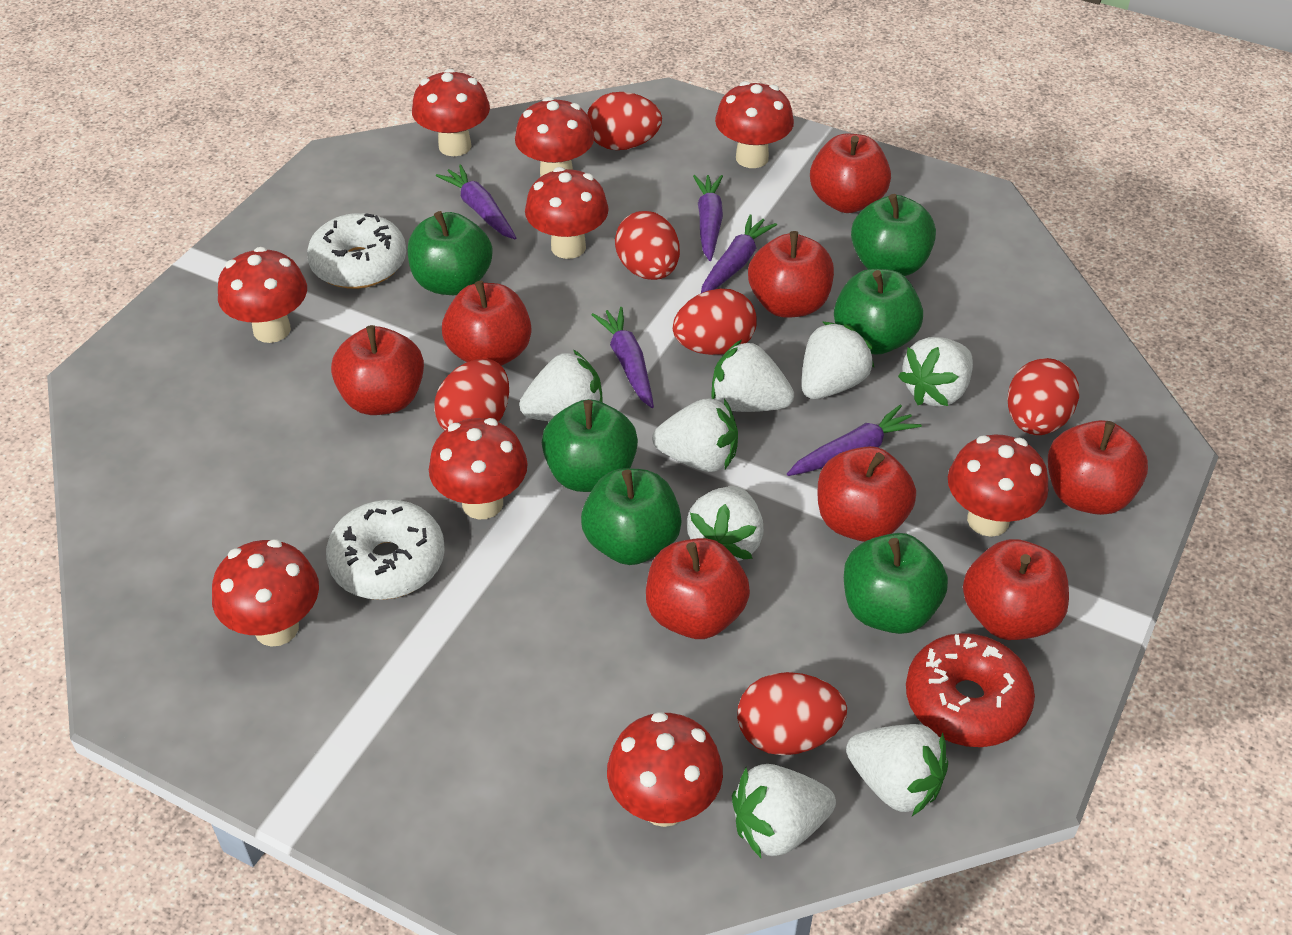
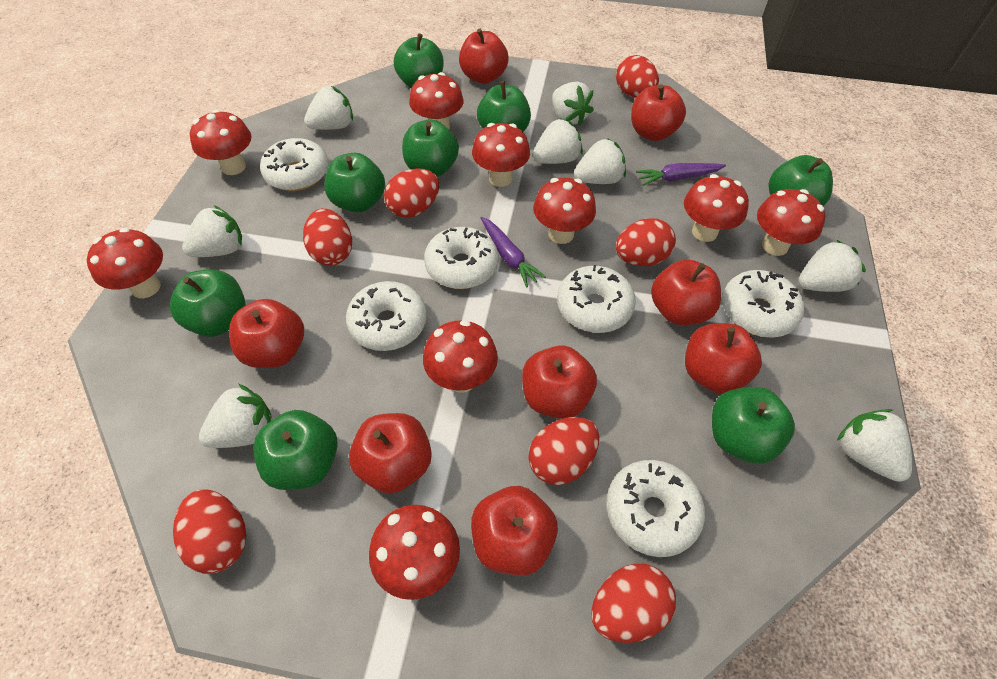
green apple: [408,211,493,295] [542,399,638,492] [581,468,682,565] [834,269,923,355] [844,533,948,634] [851,194,936,276] = 6 -> [170,269,246,337] [253,410,338,490] [324,153,385,212] [394,33,444,88] [402,119,459,177] [477,81,531,132] [712,387,795,464] [768,155,833,206] = 8
purple carrot: [436,165,516,239] [591,307,654,408] [693,175,723,261] [701,214,777,293] [787,404,922,476] = 5 -> [481,217,546,288] [636,163,726,186] = 2
red donut: [906,633,1035,747] = 1 -> none = 0
red egg: [434,359,509,431] [587,92,662,150] [615,211,680,280] [673,289,757,355] [737,672,847,755] [1007,358,1079,435] = 6 -> [173,490,246,574] [303,208,352,266] [384,168,439,218] [528,417,599,485] [591,564,676,643] [616,55,659,98] [616,218,676,266] = 7
white donut: [307,213,406,289] [326,500,445,600] = 2 -> [260,138,329,191] [346,281,427,351] [424,227,499,289] [557,265,636,333] [606,460,705,557] [722,270,804,338] = 6

